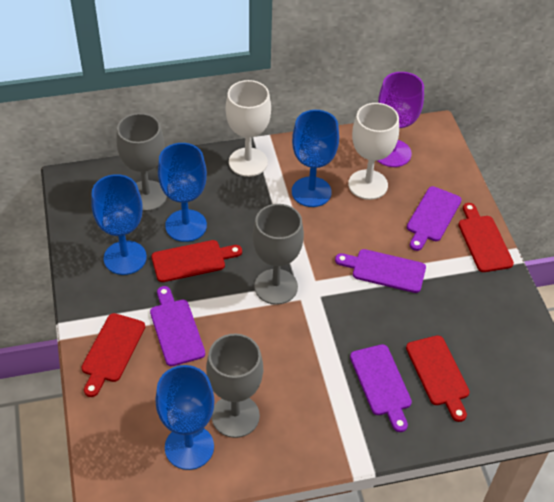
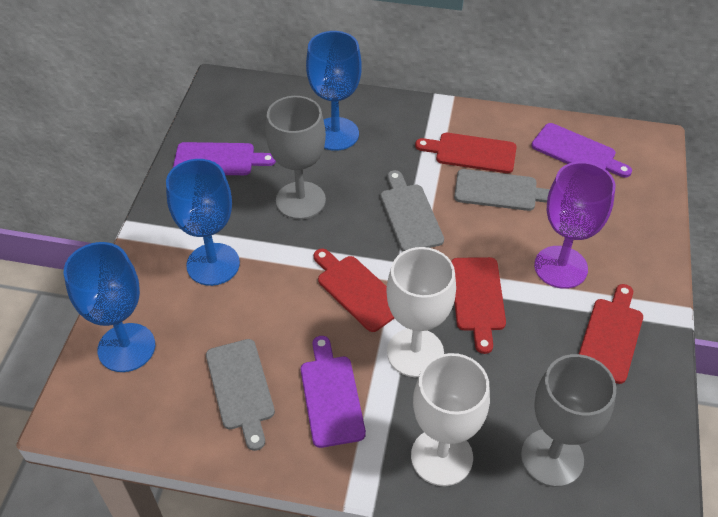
blue goblet: [91,174,147,275] [155,365,214,470] [158,143,207,242] [292,110,339,207] = 4 -> [64,242,155,372] [166,159,240,286] [306,31,362,151] = 3
grey cutting board: none = 0 -> [206,339,275,451] [380,170,444,251] [454,169,550,211] = 3
grey goblet: [116,113,167,211] [206,334,263,438] [253,204,304,305] = 3 -> [266,96,326,219] [521,354,616,487] = 2
purple cutting board: [150,286,205,366] [335,249,426,293] [350,344,412,432] [407,186,462,251] = 4 -> [173,142,276,175] [301,336,366,448] [531,123,632,177] = 3

